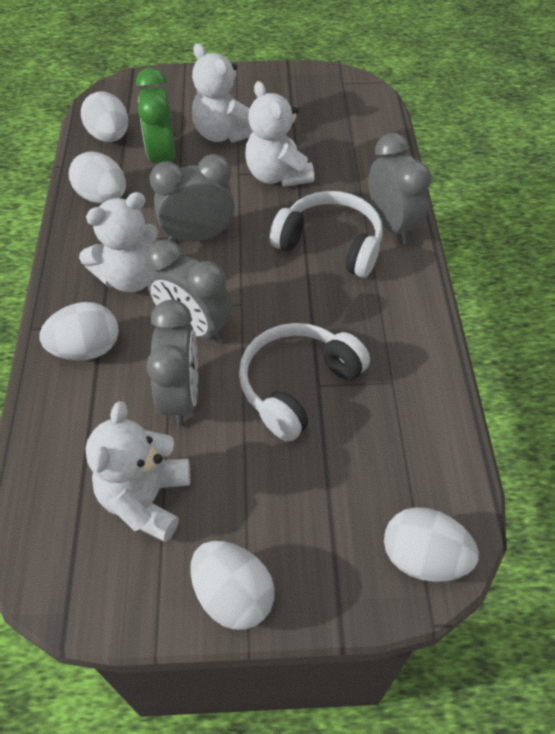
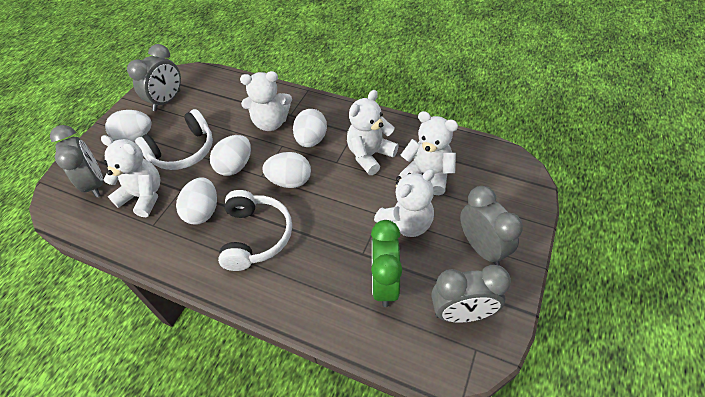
white teddy bear: [79,192,158,292] [85,401,191,542] [192,43,253,143] [245,81,314,187] = 4 -> [101,135,160,217] [240,71,292,131] [347,90,399,175] [374,169,435,237] [399,111,458,195] = 5

